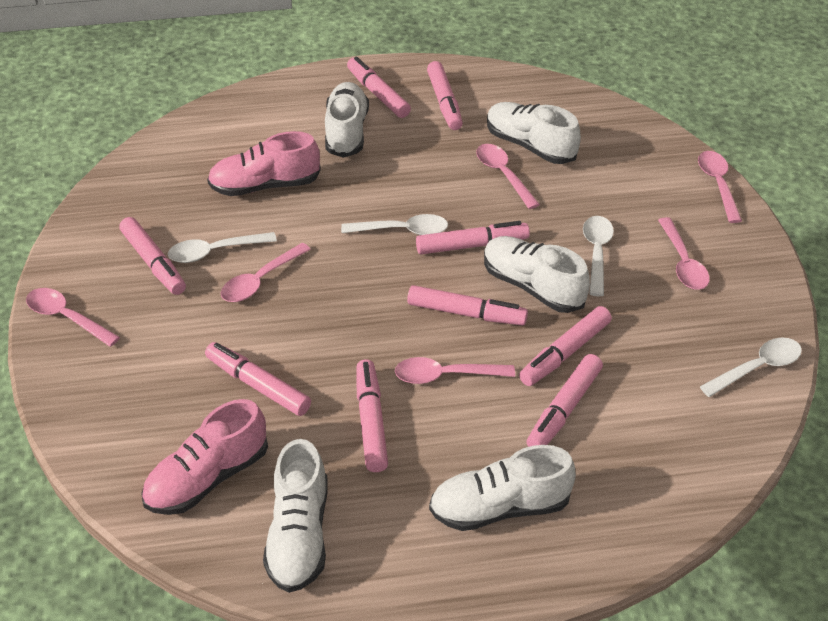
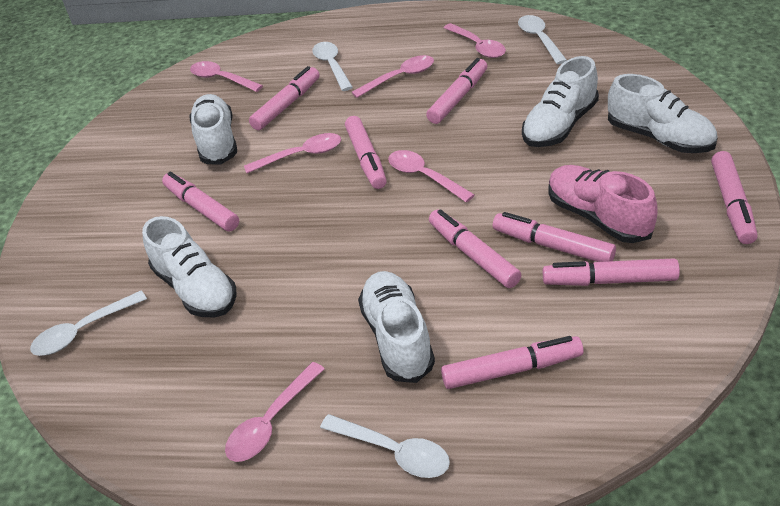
pink shoe: [141,399,268,515] [207,131,321,196] = 2 -> [548,165,657,243] = 1

